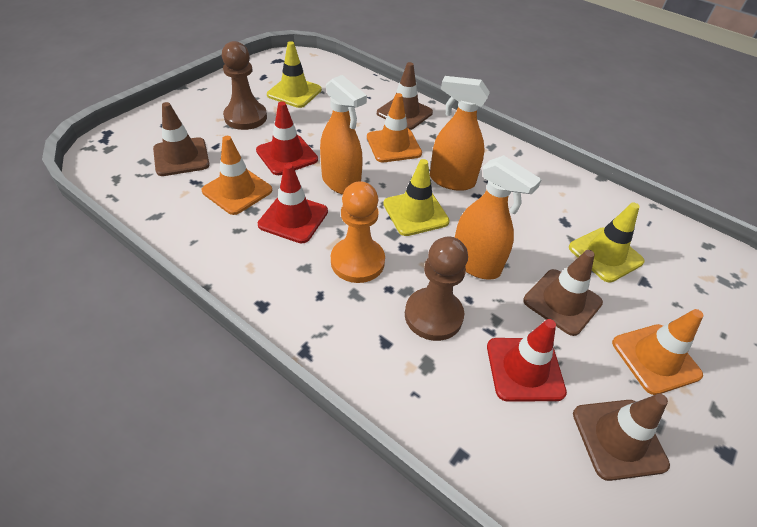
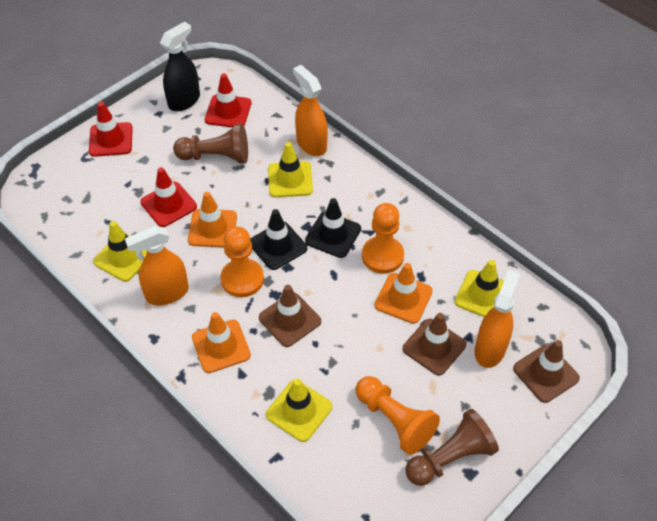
black spray bottle: none = 0 -> [160,22,200,111] = 1
black traffic cone: none = 0 -> [250,209,307,270] [305,198,361,258] = 2
brown traffic cone: [153,102,210,176] [377,62,433,130] [523,250,603,336] [573,394,670,481] = 4 -> [259,285,321,347] [403,313,466,376] [513,340,580,403] = 3
orange pawn: [331,181,385,283] = 1 -> [220,226,264,297] [355,376,440,455] [362,203,404,274] = 3
yellow traffic cone: [267,41,322,108] [383,159,450,236] [569,202,645,283] = 3 -> [93,221,147,282] [266,378,332,442] [268,142,313,197] [455,260,504,317] = 4

